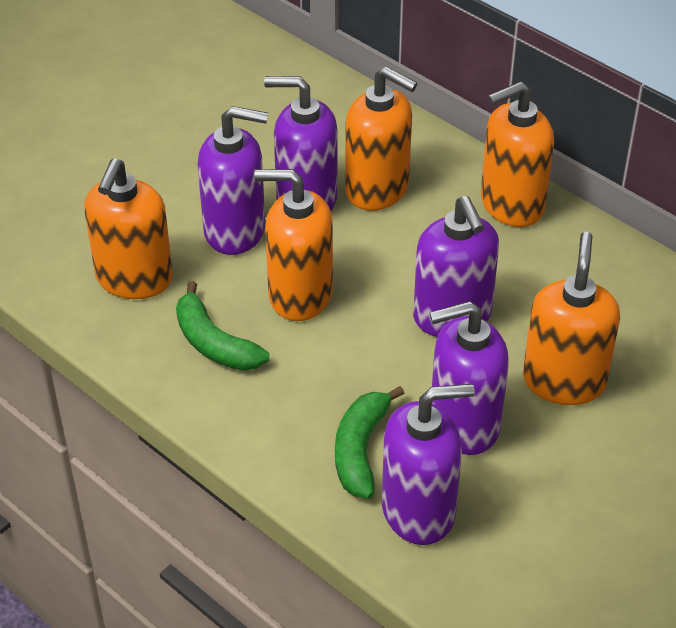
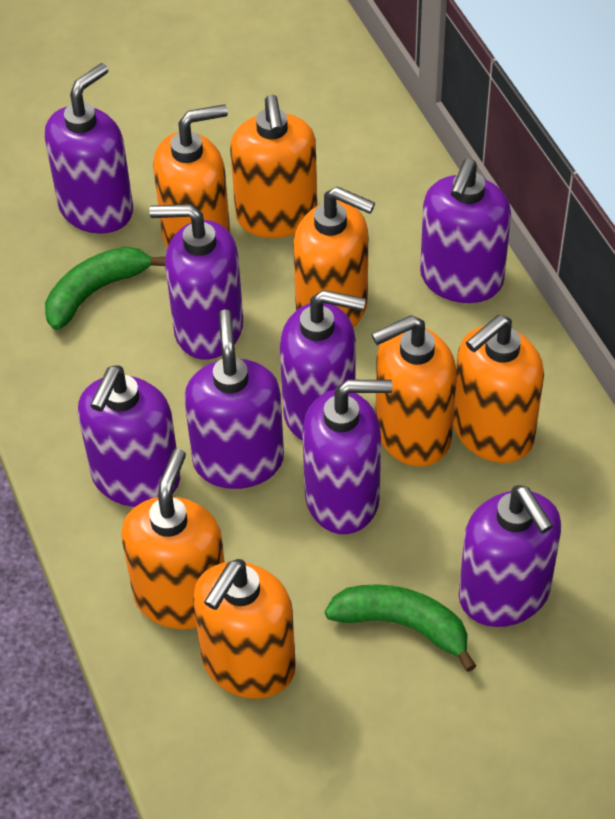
orange soap dispenser: [84,158,173,299] [254,169,333,321] [345,66,417,211] [481,82,554,227] [523,232,620,405] = 5 -> [121,449,225,629] [153,104,230,248] [193,559,296,699] [230,95,317,238] [293,186,375,328] [372,315,457,467] [453,315,544,463] = 7
purple soap dispenser: [198,106,268,255] [264,76,337,211] [382,384,475,545] [413,196,499,337] [430,301,509,455] = 5 -> [45,63,133,234] [78,365,180,507] [149,204,243,360] [184,309,284,489] [280,290,366,441] [303,380,393,534] [420,159,511,303] [459,485,561,627] = 8

